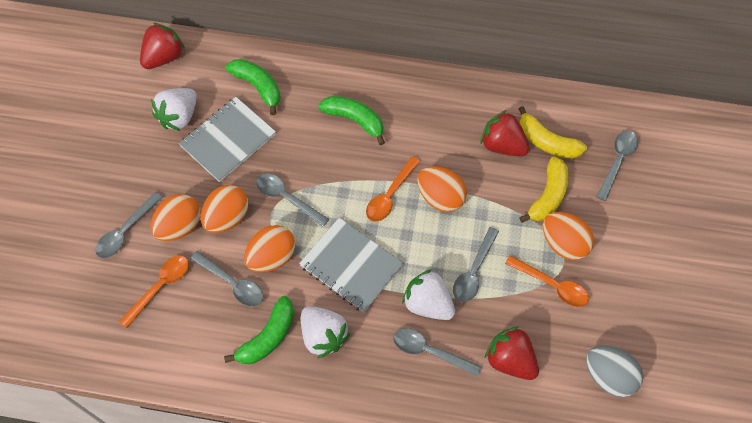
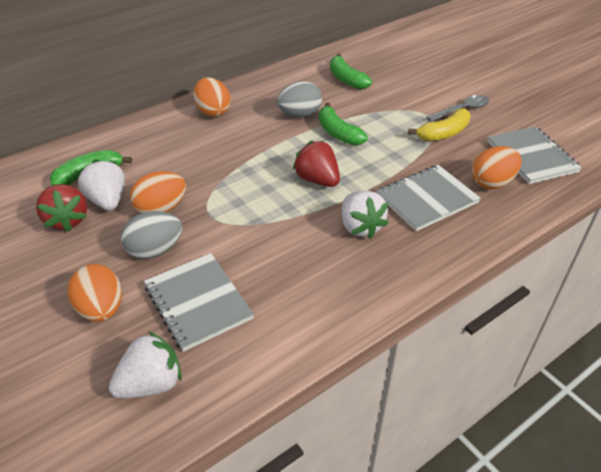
grey egg: [586,345,643,397] = 1 -> [121,211,182,259] [277,81,322,117] = 2
grey notebook: [179,97,276,182] [299,218,403,312] = 2 -> [144,253,254,352] [377,165,481,231] [487,126,582,184] = 3
grey spoon: [95,192,163,258] [190,251,263,306] [256,174,329,227] [393,328,482,377] [453,227,499,302] [596,131,638,201] = 6 -> [426,95,489,122] = 1
orange egg: [150,194,201,241] [201,185,249,233] [244,225,295,272] [417,166,467,212] [543,212,594,260] = 5 -> [68,264,122,322] [130,171,186,214] [194,77,230,117] [472,146,521,189] = 4
orange spoon: [119,255,189,328] [366,156,420,222] [505,255,589,307] = 3 -> none = 0
red strawberry: [140,23,185,69] [480,110,530,156] [485,326,539,380] = 3 -> [36,184,87,232] [293,140,340,187] = 2
yellow banana: [518,106,587,159] [519,156,568,223] = 2 -> [408,108,471,141] = 1

